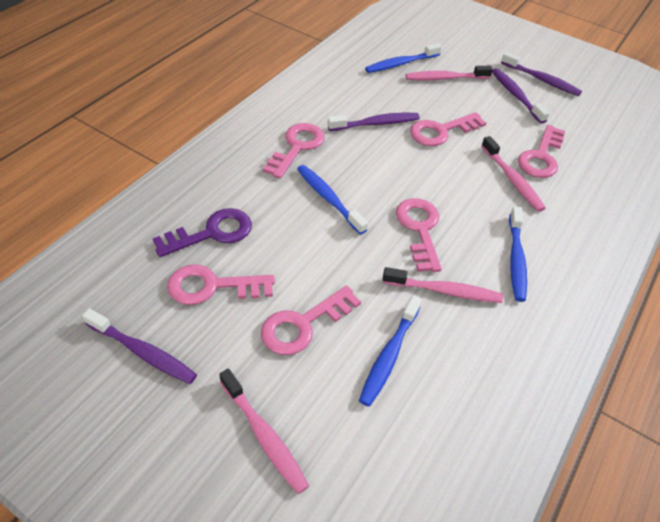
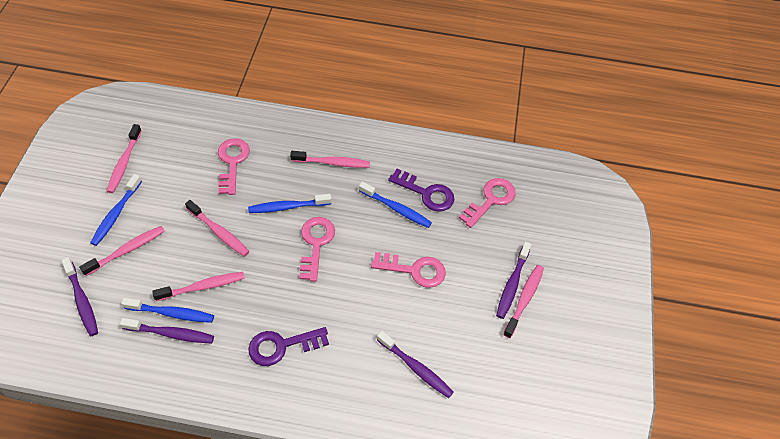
pink key: [167,264,275,305] [261,285,361,355] [263,123,325,179] [396,198,442,272] [410,112,486,146] [518,125,565,178] = 6 -> [218,138,250,195] [299,217,335,282] [371,252,446,288] [459,178,516,228] = 4
pink toothbrush: [219,369,309,494] [382,267,503,303] [406,66,493,81] [481,136,546,212] = 4 -> [79,226,165,276] [106,124,142,193] [152,272,245,301] [185,200,250,257] [290,151,370,168] [503,265,544,338] = 6
purple key: [152,208,252,257] = 1 -> [248,327,329,366] [388,169,454,212] = 2

